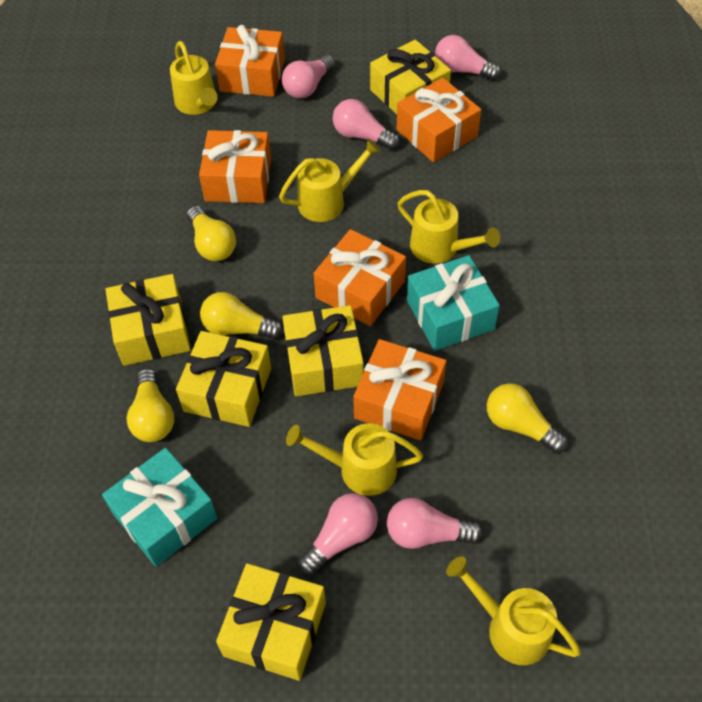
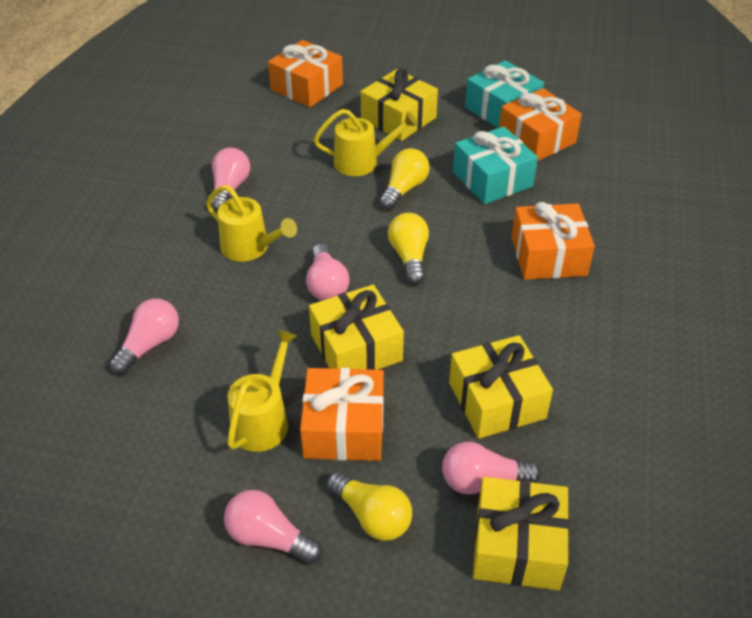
orange gift: [199,130,271,203] [215,25,285,97] [314,229,406,326] [353,339,446,441] [397,78,481,163] = 5 -> [268,40,343,107] [300,368,384,461] [499,88,582,161] [512,202,595,280] = 4
yellow gift: [105,274,191,366] [176,331,271,427] [216,563,326,681] [282,305,364,396] [370,40,451,114] = 5 -> [309,285,404,370] [361,68,438,141] [449,335,553,439] [473,477,569,590] = 4
yellow light bulb: [127,368,174,442] [187,206,236,261] [200,292,284,339] [487,383,568,453] = 4 -> [327,471,412,541] [379,148,430,210] [388,213,429,285] = 3
yellow watering can: [170,41,218,115] [279,139,381,222] [286,423,423,496] [397,190,500,264] [446,556,581,665] = 5 -> [206,185,297,262] [227,329,298,452] [314,109,418,176] = 3

